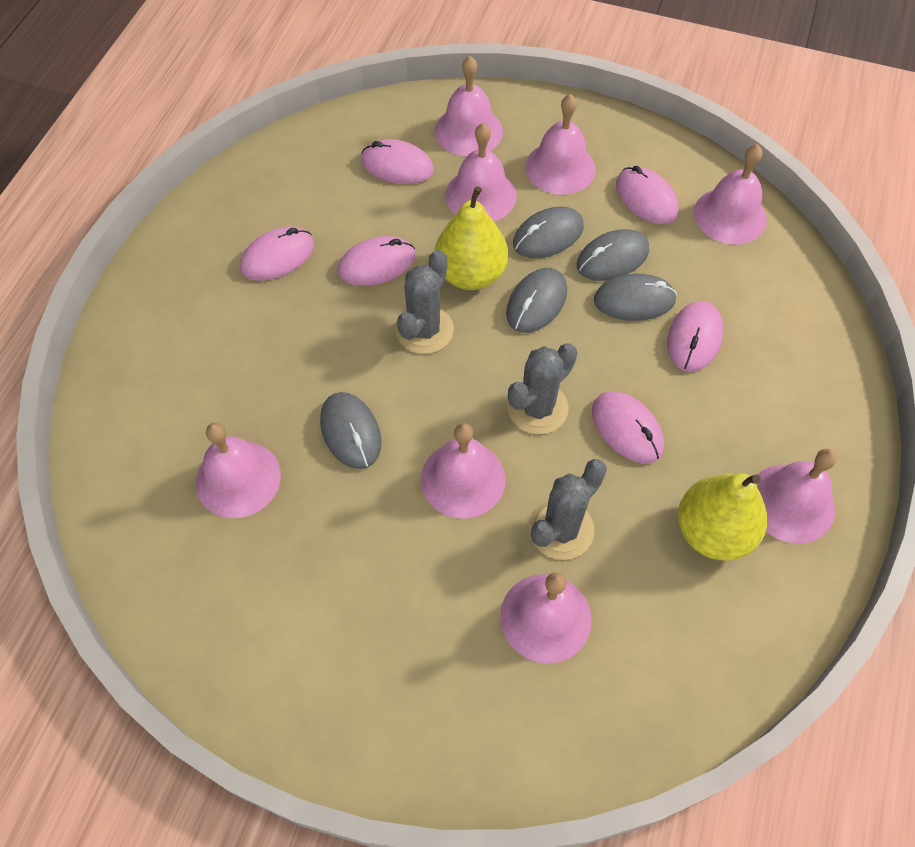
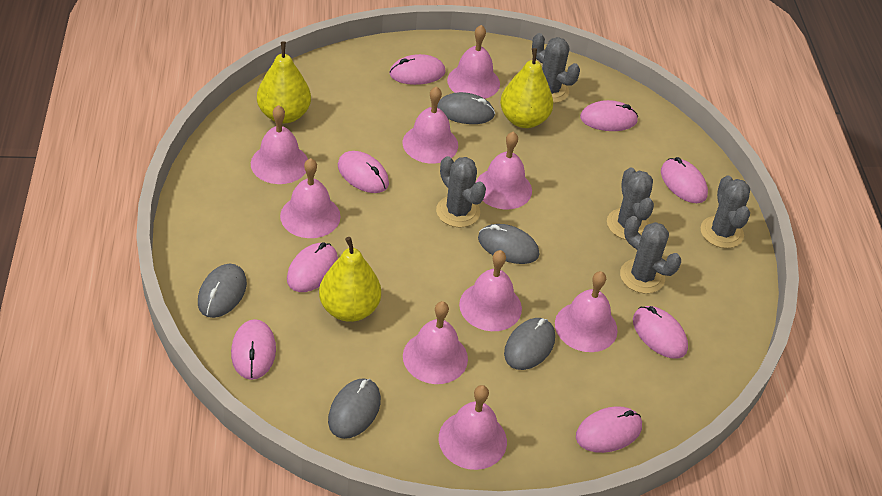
grey cactus: [395,250,454,354] [507,343,577,435] [529,459,607,560] = 3 -> [436,156,486,228] [532,33,580,103] [607,167,654,240] [620,216,681,294] [701,176,750,248] = 5
pink bell: [196,423,281,518] [421,423,505,519] [435,56,503,157] [445,123,517,222] [500,573,592,664] [525,94,596,195] [694,144,767,244] [757,449,837,544] = 8 -> [251,105,308,184] [280,158,340,238] [403,86,458,164] [403,301,468,384] [438,385,507,470] [447,25,500,99] [459,250,522,331] [475,131,532,209] [555,271,618,352] = 9
pink mouse: [240,227,314,281] [338,236,416,286] [361,139,434,184] [592,391,664,463] [616,166,679,224] [667,301,723,372] = 6 -> [231,319,276,380] [287,242,338,292] [338,151,389,193] [389,54,446,85] [576,406,642,453] [580,100,638,131] [633,306,688,359] [661,157,708,203] = 8
yellow pear: [434,186,508,290] [678,473,767,561] = 2 -> [257,41,311,123] [319,237,381,322] [500,48,553,128] = 3

